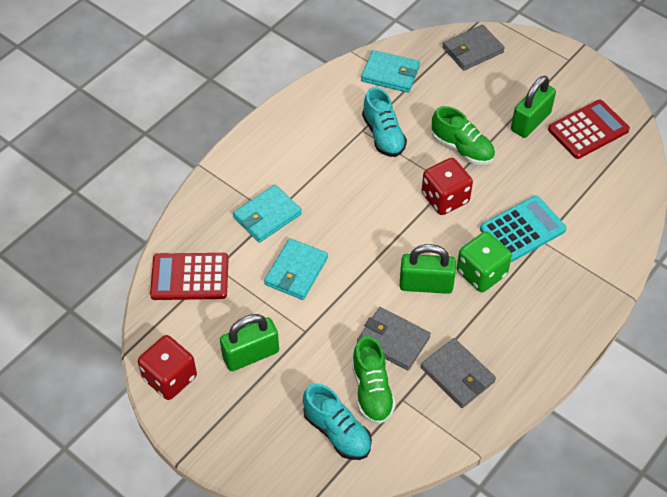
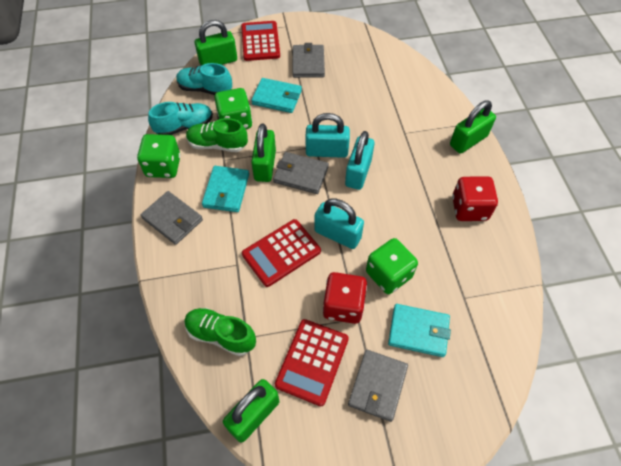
green dice: [457,231,512,292] = 1 -> [137,134,181,178] [215,88,252,129] [366,238,418,294] = 3
green padlock: [220,314,279,371] [400,244,456,294] [511,76,556,138] = 3 -> [195,20,237,65] [223,379,279,443] [251,123,276,182] [450,100,496,154] = 4
grey wallet: [357,307,431,370] [421,338,496,408] [442,25,505,70] = 3 -> [141,191,203,245] [273,152,329,194] [293,43,325,78] [348,349,408,422] = 4
red calculator: [150,253,228,300] [548,100,630,159] = 2 -> [241,21,280,61] [242,219,321,287] [275,319,349,406] = 3
turquoise calculator: [480,196,567,262] = 1 -> none = 0
turquoise padlock: none = 0 -> [306,113,350,158] [314,198,364,249] [345,131,374,190] = 3

